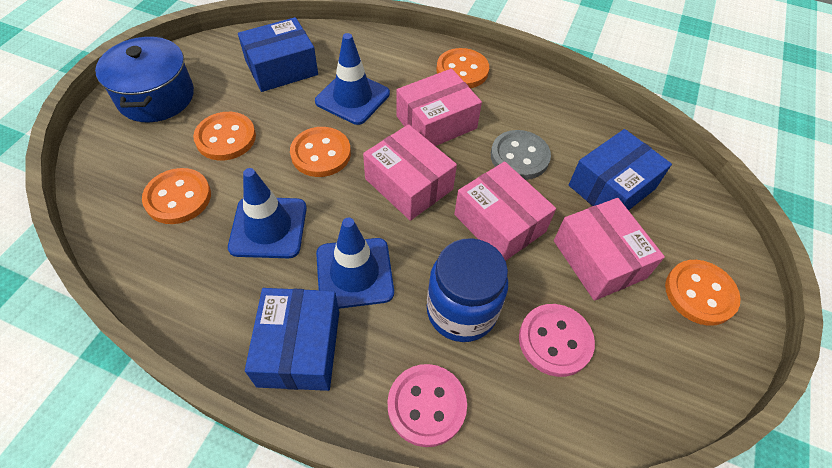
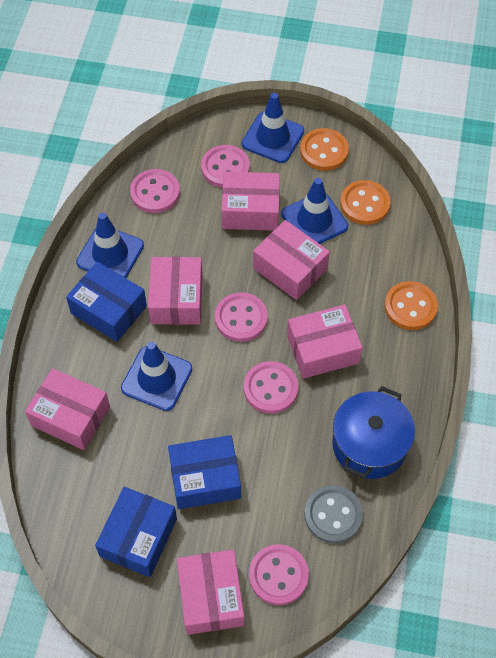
blue jar: [427,238,508,342] = 1 -> none = 0
blue traffic cone: [228,168,307,258] [315,33,390,125] [316,218,394,309] = 3 -> [76,213,144,278] [121,342,192,411] [242,93,304,163] [281,178,348,244] = 4
orange button: [142,168,211,224] [193,112,256,161] [290,127,351,177] [437,48,489,88] [665,260,741,326] = 5 -> [300,128,349,171] [340,180,391,225] [385,281,438,330] = 3
pink box: [363,124,457,221] [397,69,482,146] [454,161,556,261] [554,198,665,301] = 4 -> [25,368,110,450] [148,257,203,325] [177,550,244,635] [221,172,280,231] [253,220,330,300] [287,305,363,379] = 6
pink button: [388,364,467,447] [519,304,595,377] = 2 -> [130,169,180,213] [201,145,250,188] [215,292,268,342] [244,361,298,414] [249,544,309,605] = 5

